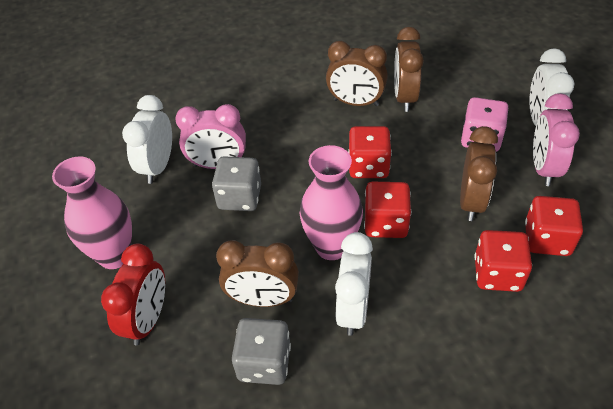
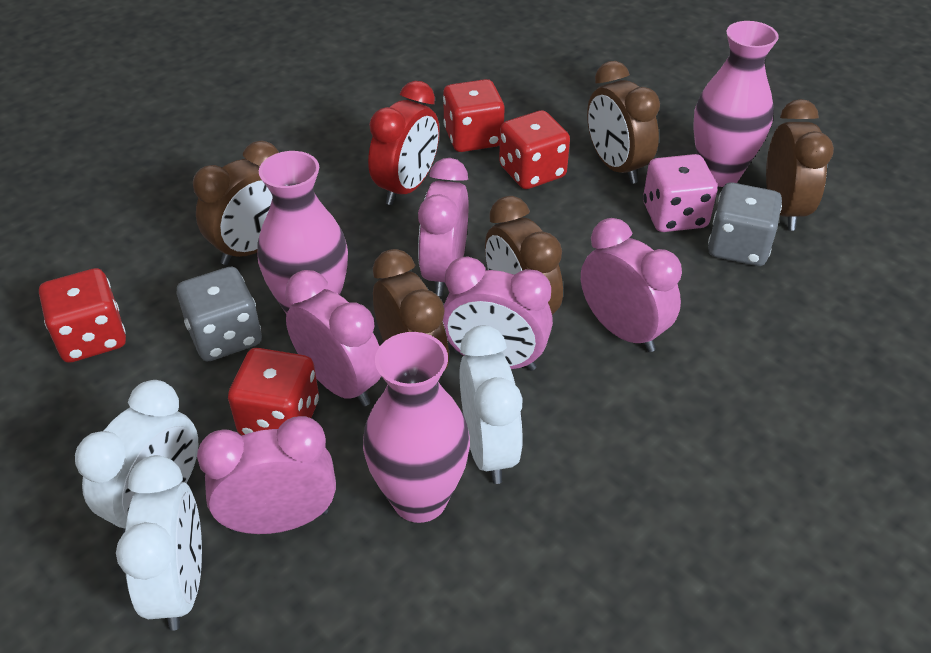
brown clock: [216,240,299,307] [326,41,388,106] [394,27,424,112] [460,126,498,221] = 4 -> [193,141,279,265] [373,249,449,371] [485,196,563,315] [587,61,660,184] [766,99,834,230] = 5
pink clock: [175,104,246,169] [533,93,580,186] = 2 -> [197,416,336,534] [285,270,381,406] [418,158,469,296] [443,256,553,371] [581,218,682,352] = 5
pink vase: [52,157,132,269] [300,145,363,260] = 2 -> [257,151,348,314] [363,332,470,523] [694,21,779,187] = 3

